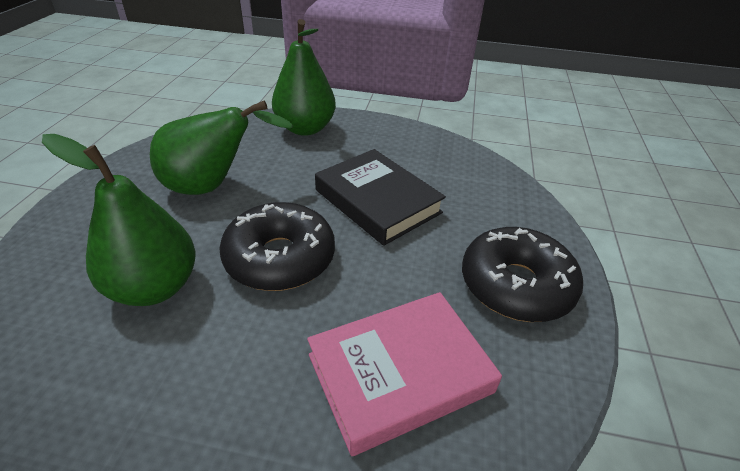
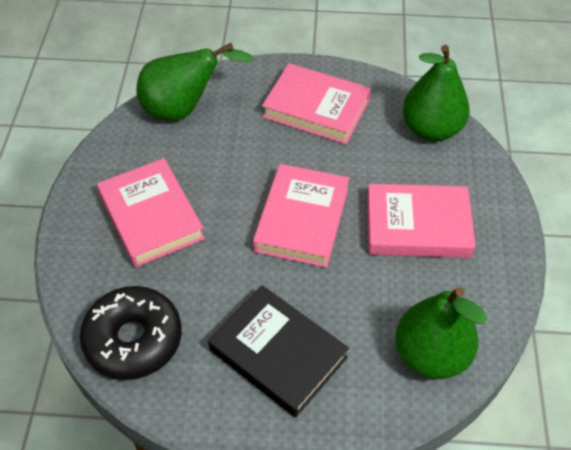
black donut: [219,202,335,291] [462,227,583,322] = 2 -> [80,286,182,380] = 1
pink book: [307,292,502,456] = 1 -> [97,158,205,267] [253,164,349,268] [262,63,371,144] [367,184,476,258] = 4

